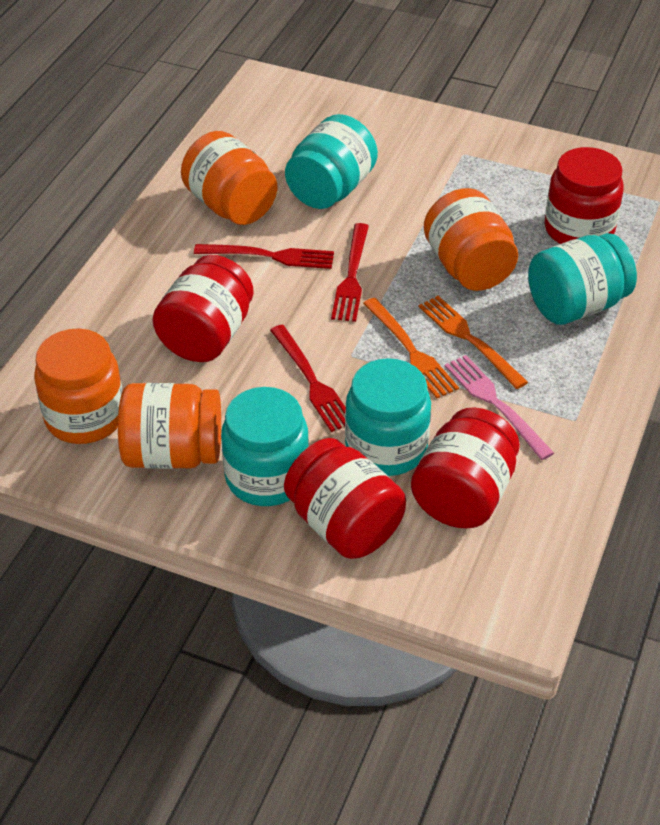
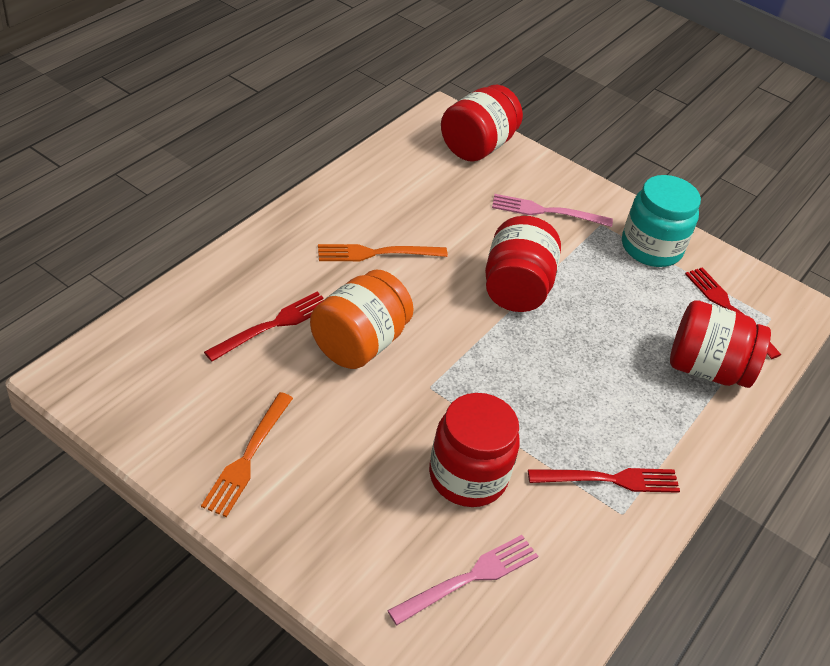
orange jar: [34,329,123,444] [118,383,221,469] [181,131,277,225] [424,188,518,291] = 4 -> [310,270,414,369] = 1
pink fork: [445,355,554,460] = 1 -> [387,535,538,625] [492,194,613,227] = 2
turquoise jar: [221,387,309,506] [285,114,378,209] [345,358,431,476] [528,233,637,325] = 4 -> [622,175,701,267] = 1

